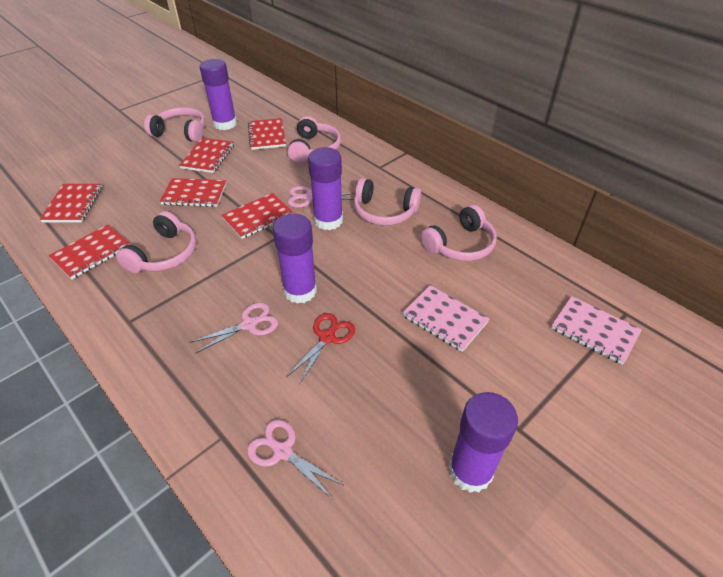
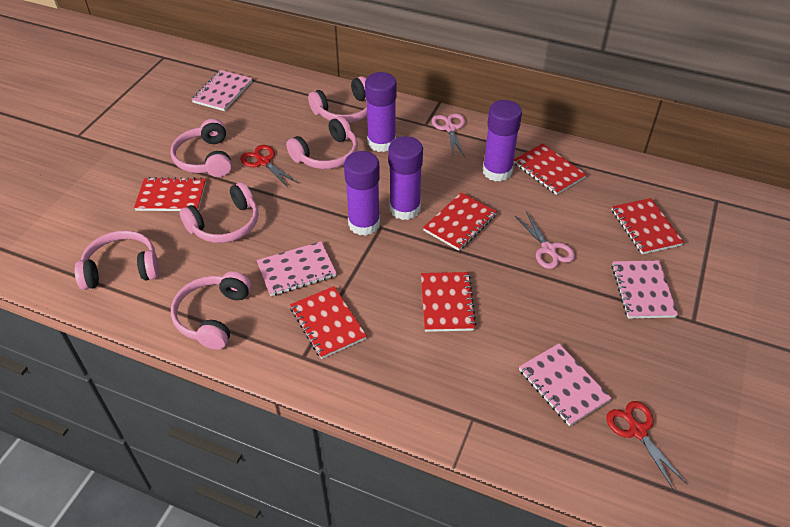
pink headphones: [116,211,196,273] [144,107,205,142] [287,116,341,163] [354,178,421,226] [420,205,497,261] = 5 -> [75,230,159,290] [170,119,232,177] [171,271,251,350] [179,182,259,243] [286,116,358,169] [308,76,367,123] = 6
pink notebook: [402,285,489,352] [551,296,642,365] = 2 -> [191,70,252,111] [257,241,337,296] [519,344,611,426] [612,260,678,319] = 4
pink scissors: [190,302,278,354] [247,420,343,499] [288,186,355,208] = 3 -> [432,113,465,158] [515,212,575,269] = 2
red scissors: [286,313,355,384] = 1 -> [240,145,298,187] [606,401,687,490] = 2

